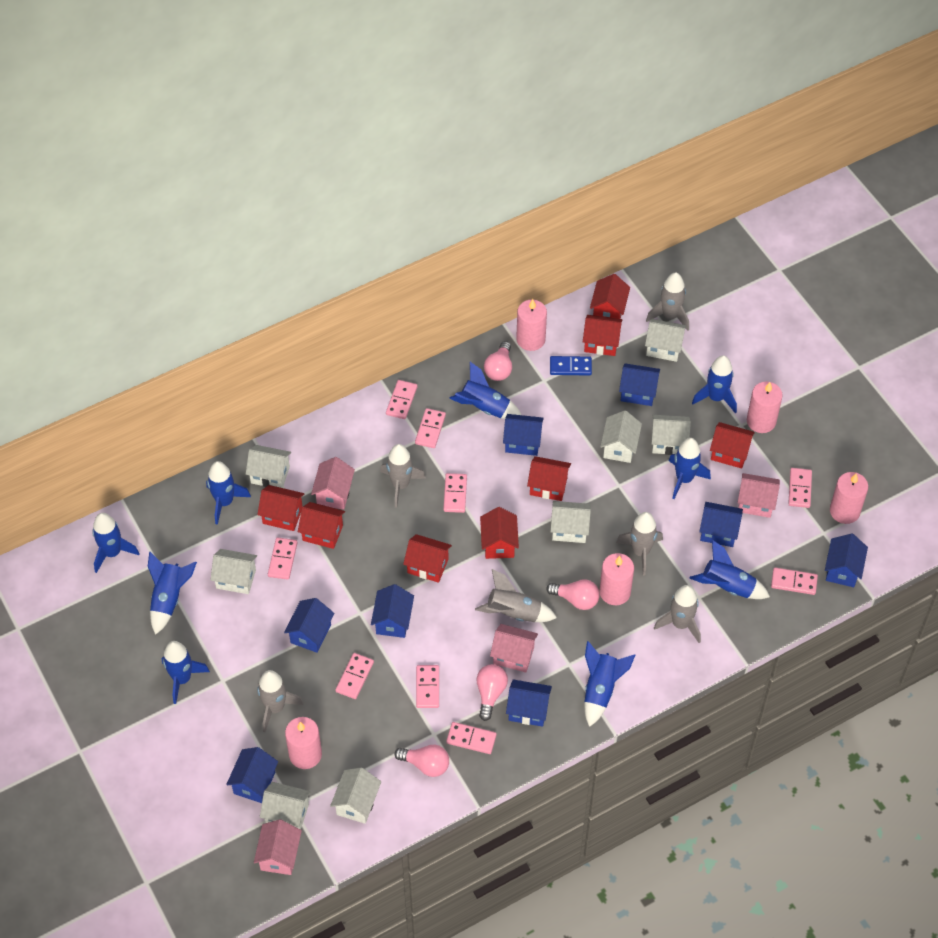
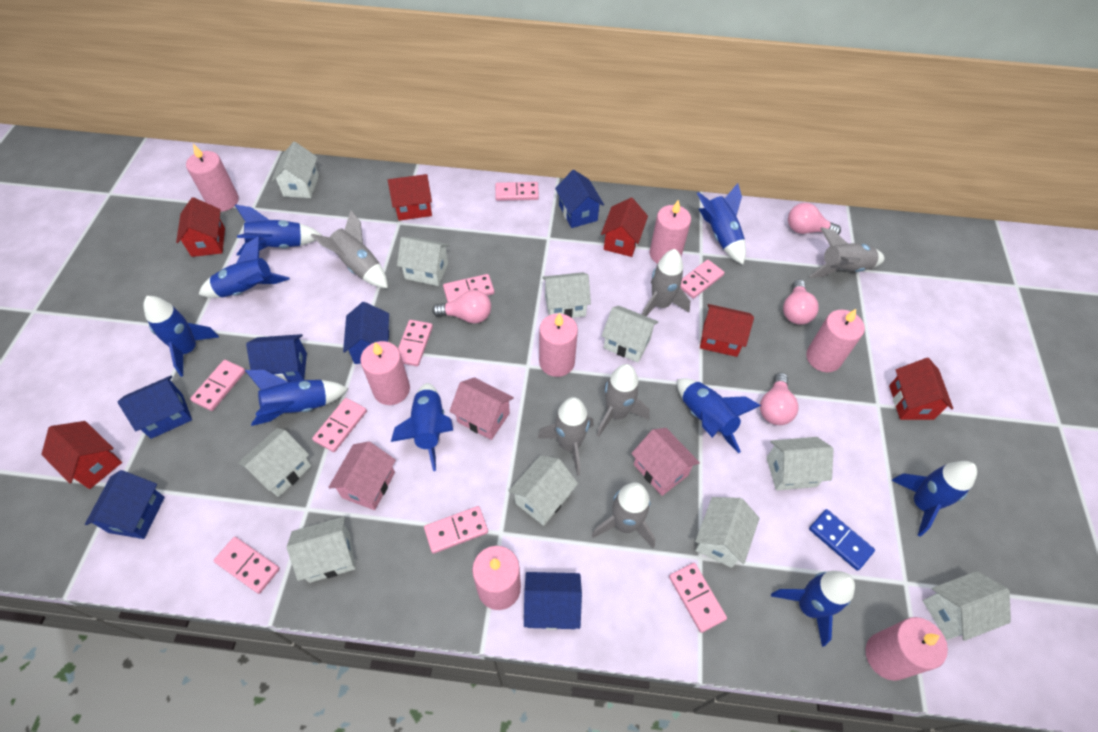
blue house: [226,747,278,803] [284,598,335,653] [371,584,414,638] [503,414,544,456] [506,679,552,727] [619,363,660,406] [699,502,743,547] [825,533,868,587] = 8 -> [85,470,165,539] [118,375,192,439] [246,334,307,382] [343,302,389,364] [524,572,582,630] [555,170,604,228] = 6
pink candle: [285,717,322,769] [516,299,547,351] [600,553,634,605] [747,382,783,433] [830,472,868,524] = 5 -> [186,144,239,212] [360,341,410,405] [472,546,521,610] [539,313,578,377] [649,199,691,264] [806,309,865,372] [865,617,948,681] = 7
pink house: [254,819,302,875] [311,457,355,510] [490,624,538,672] [737,473,780,518] = 4 -> [328,441,396,510] [449,377,514,440] [631,428,700,496] = 3
red house: [257,485,304,531] [298,502,345,549] [403,534,452,583] [480,507,519,559] [527,456,571,501] [583,315,622,356] [590,274,630,319] [710,422,755,469] = 8 -> [41,421,122,489] [176,197,225,257] [388,174,432,221] [601,198,648,257] [700,304,754,357] [889,358,953,420] = 6
white house: [211,549,257,594] [246,445,291,488] [260,782,311,829] [330,768,381,824] [551,501,591,543] [600,410,642,463] [645,319,686,362] [651,415,691,455] = 8 -> [238,428,311,497] [272,142,319,198] [287,517,356,583] [397,237,449,286] [509,455,578,526] [542,272,591,318] [602,306,658,362] [695,497,760,568] [766,437,833,491] [923,571,1011,641] = 10

